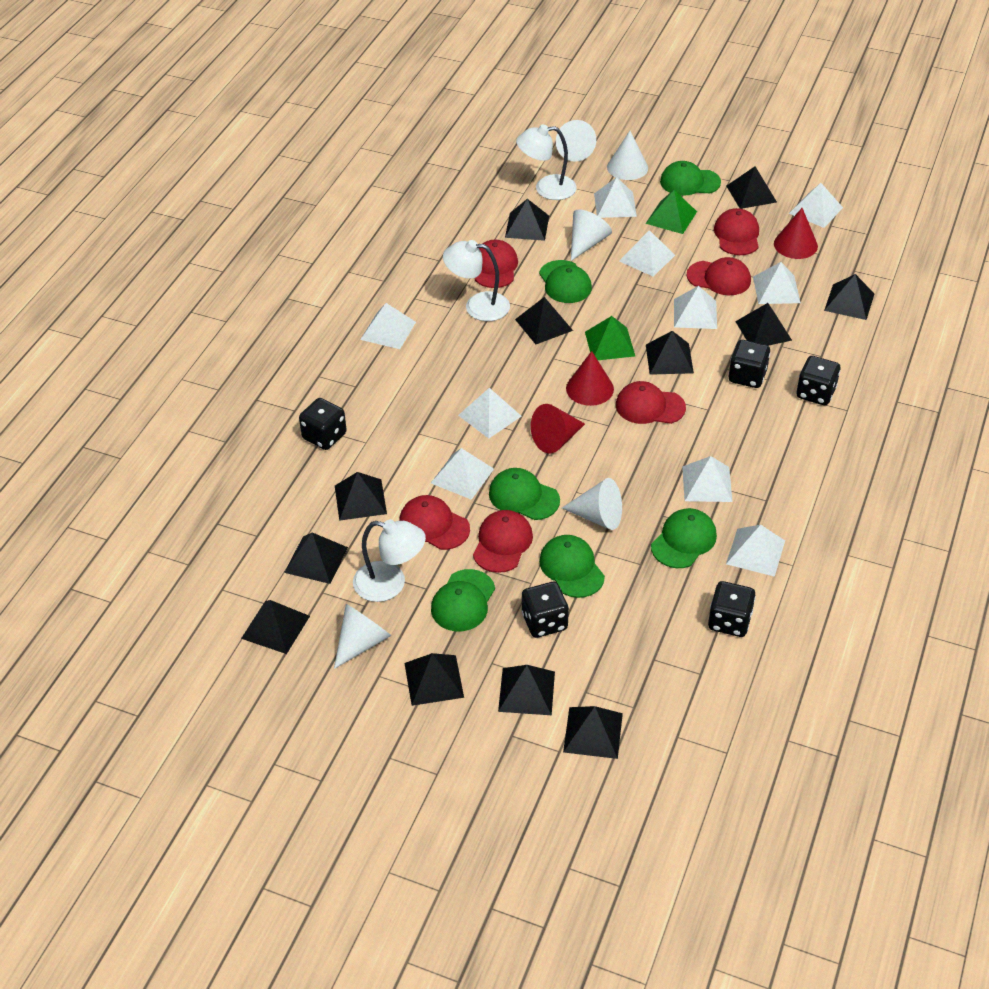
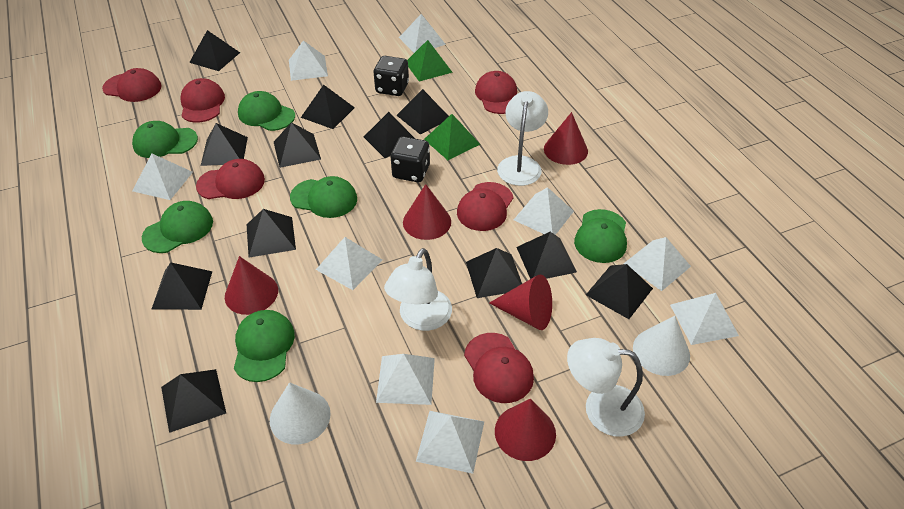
black dice: [299,398,347,450] [522,582,569,638] [708,581,756,637] [729,340,770,388] [796,356,840,405] = 5 -> [374,56,409,96] [391,137,430,182] = 2
red cone: [531,404,585,454] [566,351,614,406] [774,208,818,259] = 3 -> [225,256,278,315] [403,184,451,240] [489,275,552,330] [495,399,556,461] [544,112,588,165] = 5
white cone: [334,604,391,669] [556,120,596,162] [562,478,622,530] [571,209,612,261] [607,131,648,180] = 5 -> [270,382,331,445] [633,316,690,376] = 2
white pyramid: [360,303,416,349] [431,448,494,500] [458,388,521,439] [594,177,637,218] [619,230,675,276] [674,286,717,329] [682,456,733,502] [726,525,785,577] [753,262,801,304] [789,183,843,228] = 10 -> [133,154,193,200] [289,40,328,81] [316,237,382,290] [376,354,435,405] [399,14,446,53] [416,411,484,474] [514,187,574,235] [623,237,691,291] [670,293,739,345] = 9

